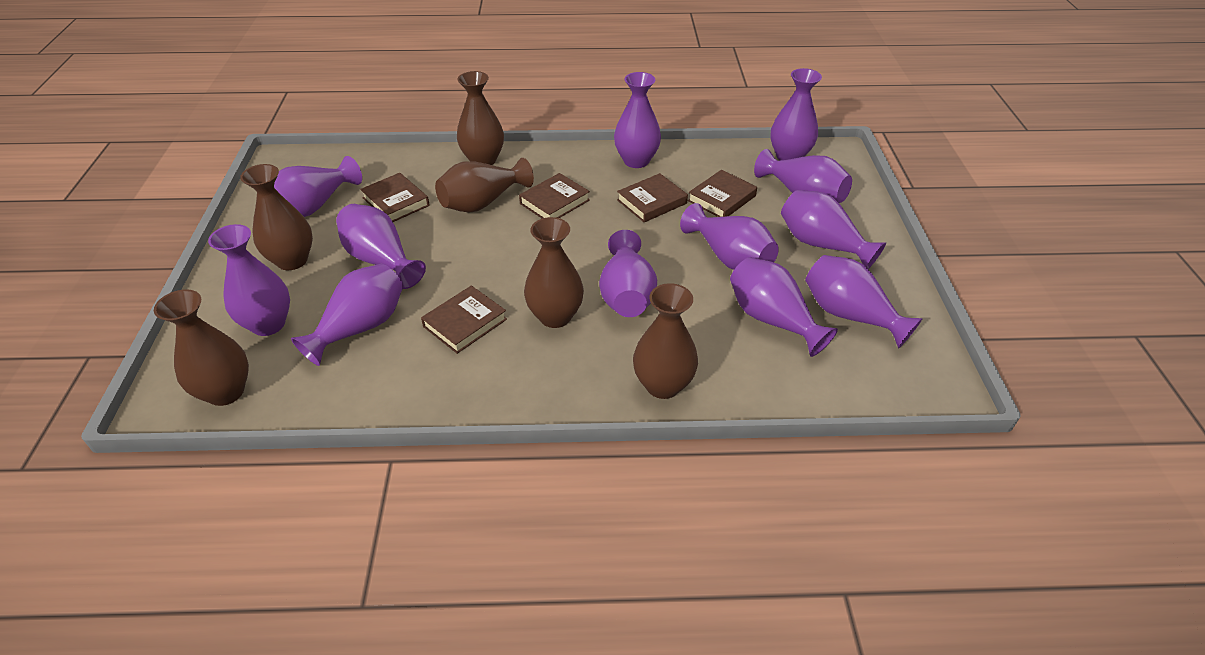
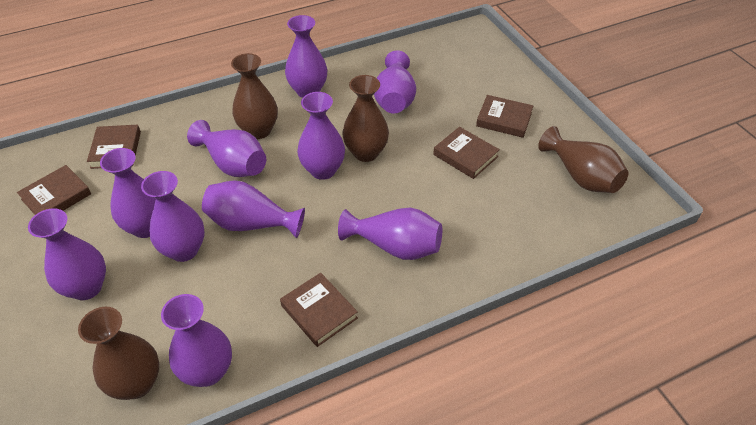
brown vase: [154,289,249,406] [240,164,313,270] [435,158,534,213] [457,71,504,165] [524,217,584,328] [633,283,698,399] = 6 -> [78,307,159,400] [231,53,278,139] [342,75,389,162] [538,126,629,193] = 4
purple vase: [208,224,290,336] [274,156,362,217] [291,264,403,366] [336,204,426,289] [599,230,657,317] [614,72,661,168] [680,203,779,270] [730,257,838,357] [754,149,852,203] [771,68,822,161] [781,190,886,269] [805,255,923,349] = 12 -> [28,209,106,300] [100,148,156,238] [141,171,205,262] [161,294,232,387] [187,120,266,177] [202,180,305,238] [285,15,327,98] [297,92,345,180] [338,207,442,260] [374,50,416,114] = 10

